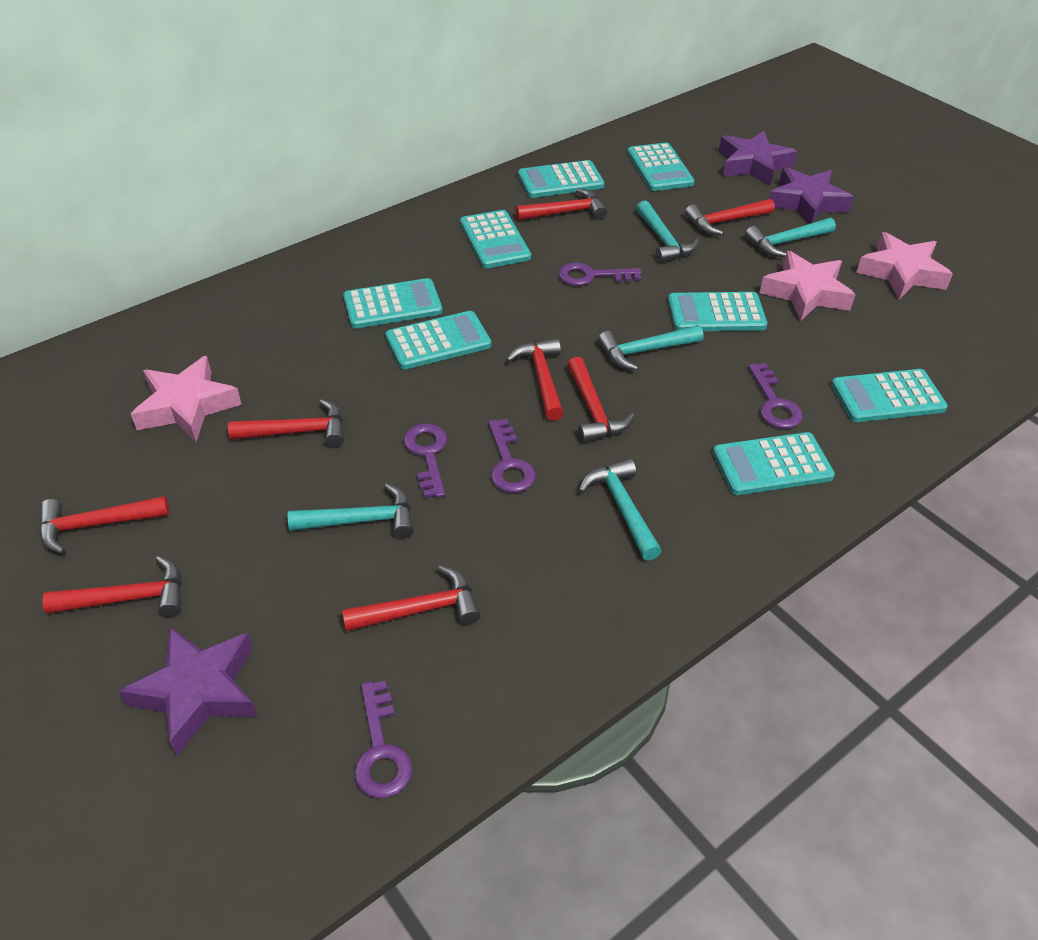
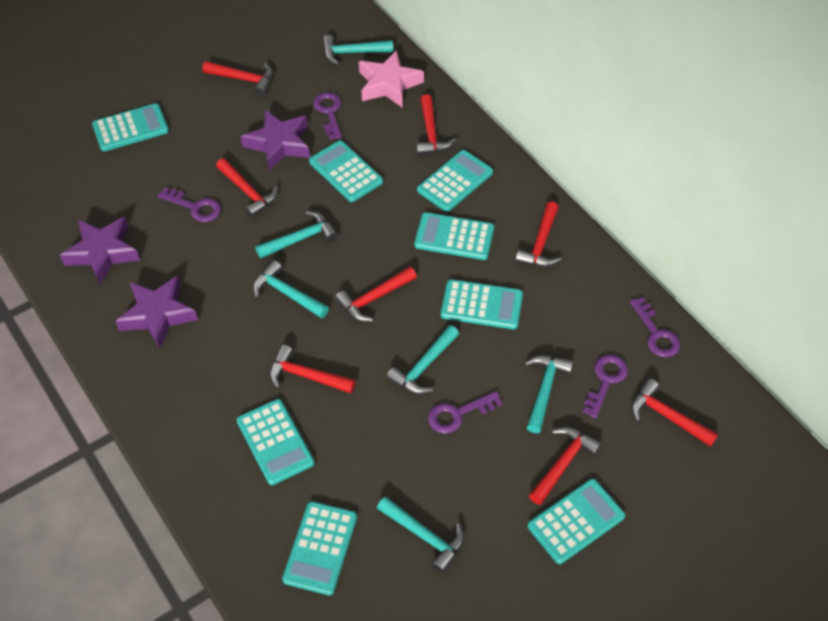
pink star: [131,356,242,442] [759,251,856,321] [856,232,953,299] = 3 -> [359,50,424,108] = 1
turquoise hammer: [288,483,414,538] [579,458,662,561] [598,325,704,371] [636,200,699,263] [745,218,836,257] = 5 -> [253,260,329,319] [255,211,338,259] [323,35,393,65] [377,496,464,573] [386,325,459,394] [524,355,573,433] = 6

